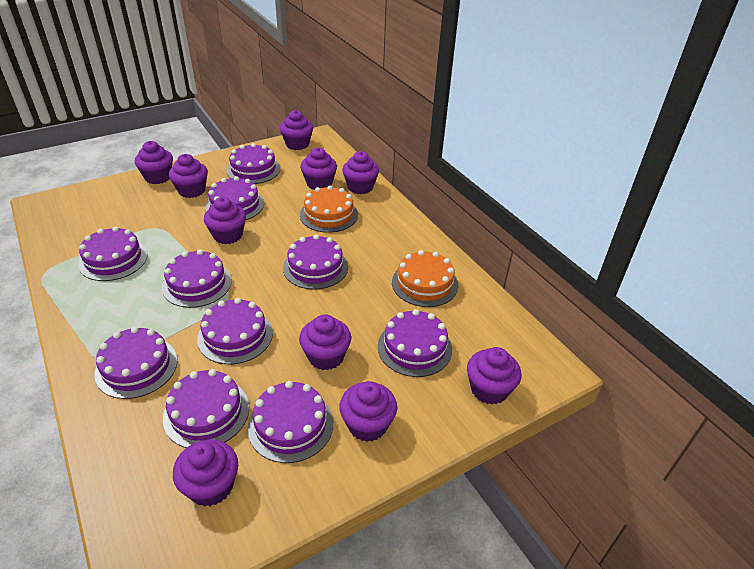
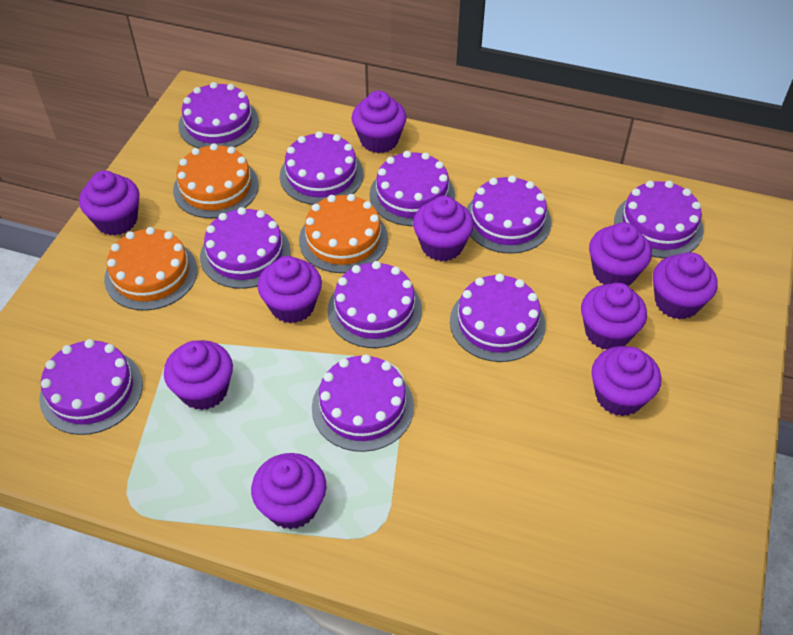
orange cake: [300,186,358,233] [392,250,458,307] = 2 -> [104,227,198,311] [173,143,259,218] [299,194,388,273] = 3

